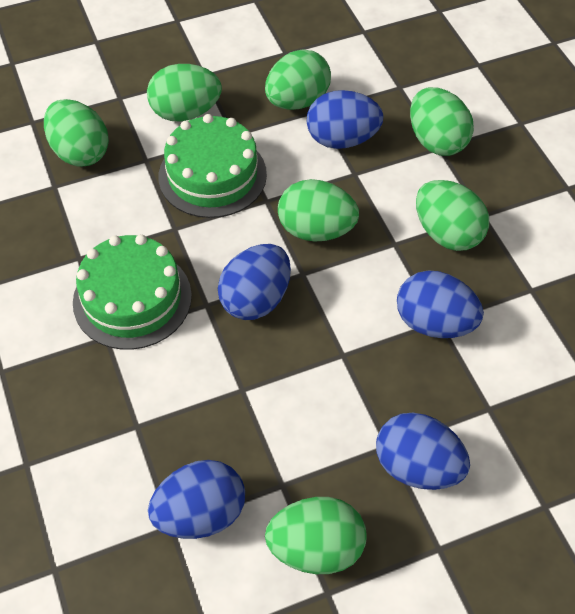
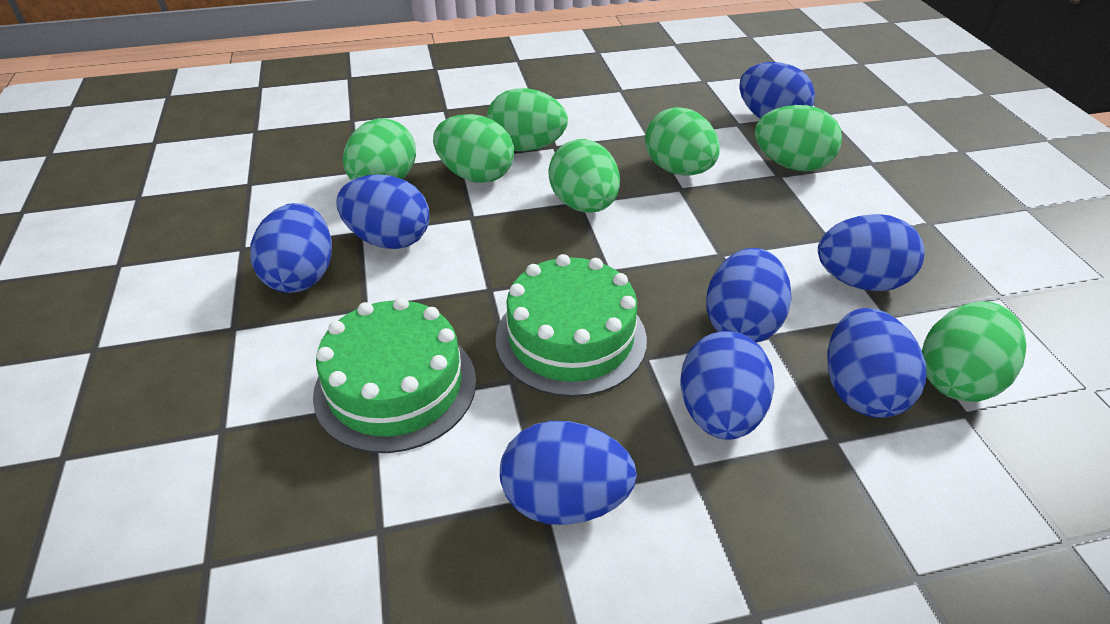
blue egg: [148,460,245,539] [218,244,291,320] [307,90,384,149] [376,413,470,490] [397,270,484,338] = 5 -> [250,203,332,293] [337,174,429,249] [500,421,637,525] [680,331,774,440] [706,248,792,343] [739,62,815,119] [818,214,925,291] [828,308,926,418] = 8

